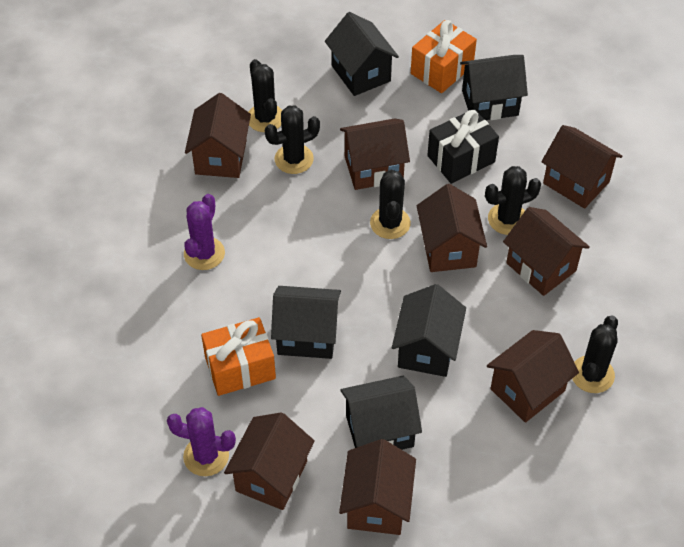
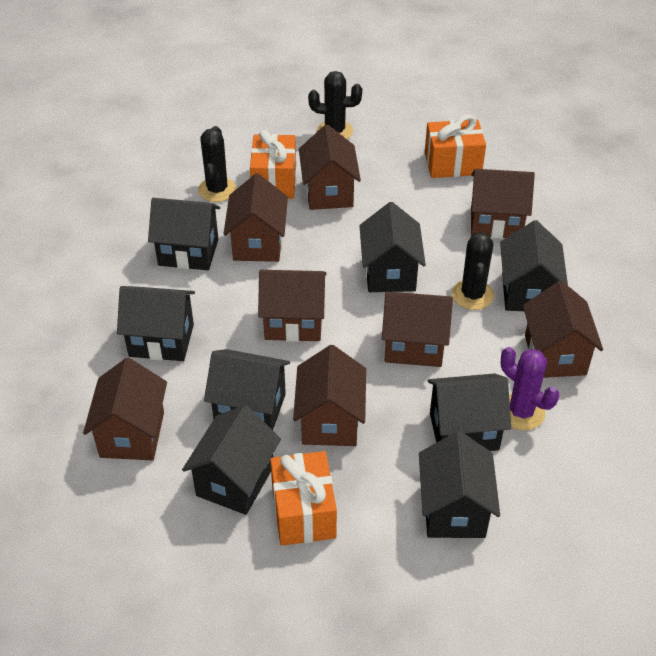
black cactus: [248,59,282,132] [265,105,320,174] [370,170,411,239] [485,166,541,235] [572,315,618,393] = 5 -> [198,126,236,202] [308,71,362,139] [452,232,494,310] = 3
black gift: [427,109,499,184] = 1 -> none = 0
black house: [271,286,341,359] [325,12,399,96] [340,375,422,450] [392,284,466,377] [460,55,528,120] = 5 -> [117,286,195,361] [148,198,220,270] [182,405,281,515] [204,349,290,430] [359,202,426,292] [419,431,500,538] [427,373,511,451] [500,220,568,311] = 8
orange gift: [201,317,276,396] [411,20,477,93] = 2 -> [250,130,296,199] [270,451,337,546] [425,115,486,178] = 3
purple cactus: [167,407,236,476] [184,194,225,270] = 2 -> [500,347,559,430] = 1

